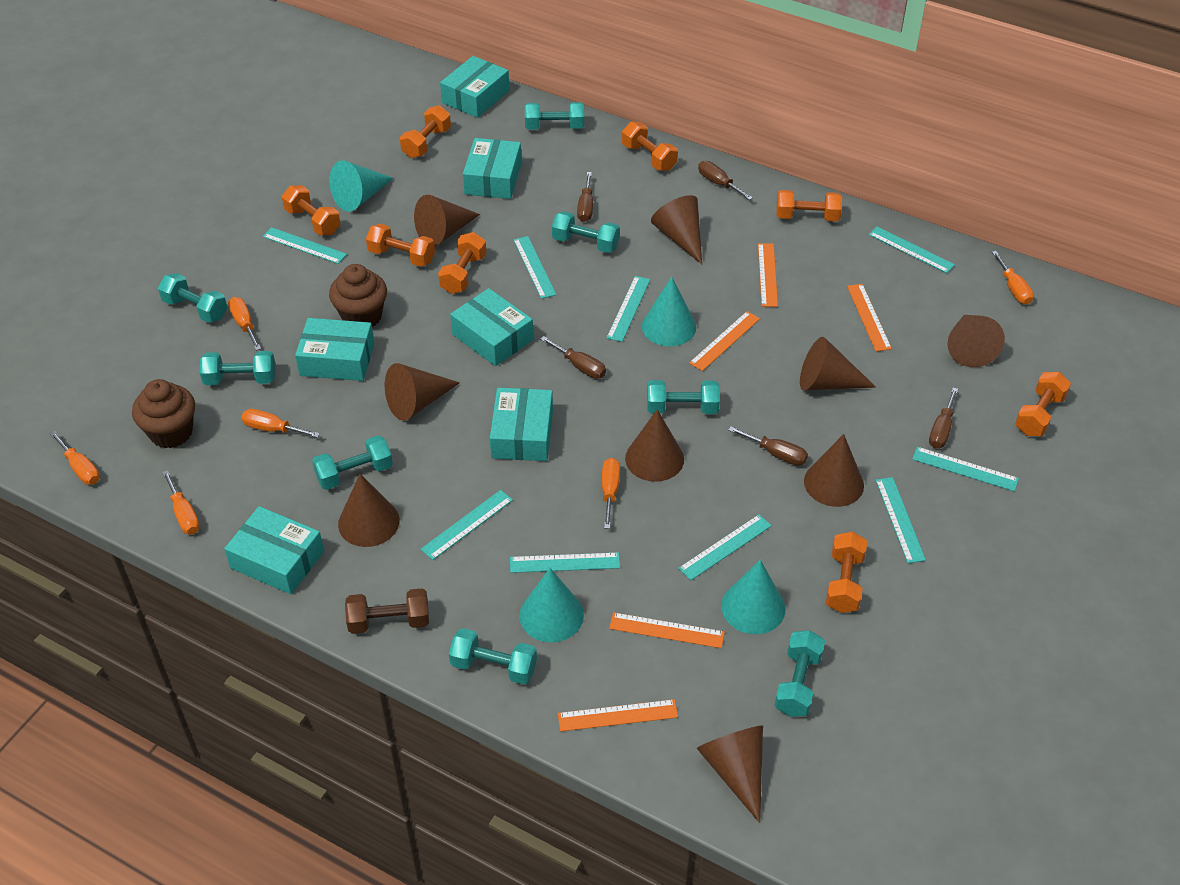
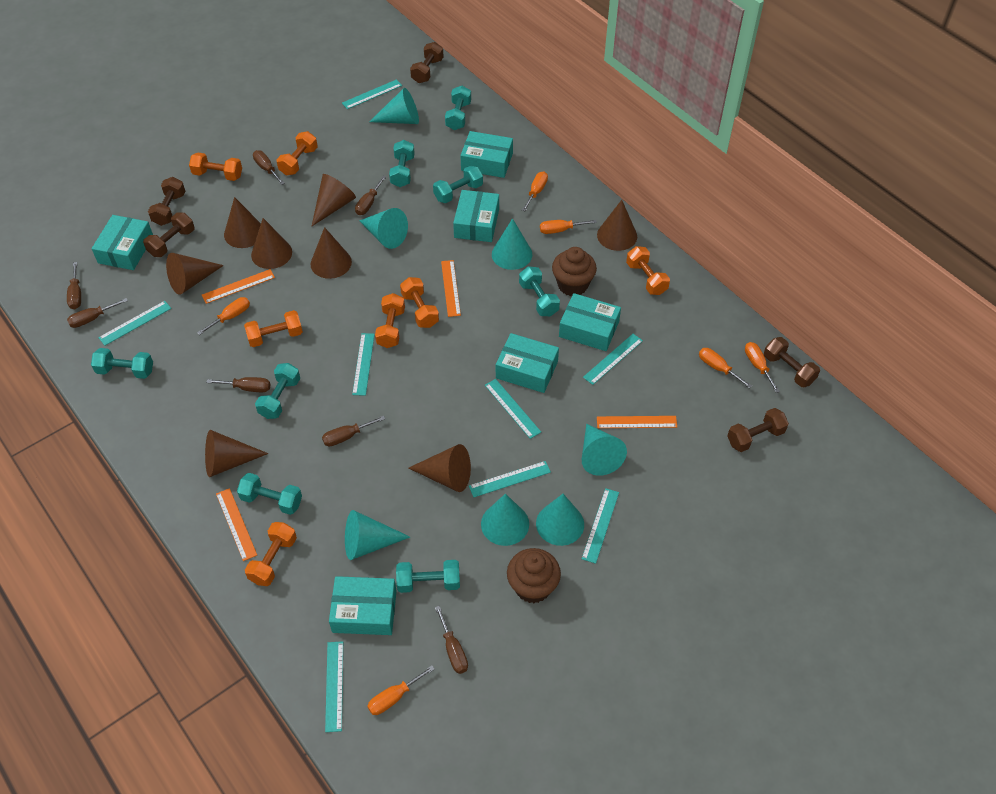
brown cone: [338,474,400,547] [385,363,460,421] [414,195,480,246] [625,409,684,482] [651,195,702,264] [697,725,763,823] [800,337,876,391] [804,434,864,507] [947,315,1005,367] = 9 -> [166,253,224,295] [205,430,268,477] [224,197,261,248] [251,218,292,269] [311,227,352,279] [312,174,356,226] [409,444,471,492] [597,200,637,251] = 8
brown dumbbell: [345,588,429,634] = 1 -> [143,213,195,257] [148,177,185,226] [410,42,443,83] [727,408,789,452] [764,337,820,387] = 5
brown screwdriver: [540,336,606,379] [577,172,593,222] [698,161,753,200] [728,426,808,466] [929,387,958,449] = 5 -> [67,262,81,309] [67,298,128,328] [206,377,270,392] [253,150,285,185] [322,416,385,447] [355,176,386,215] [435,606,468,674] = 7
orange dumbbell: [282,185,341,235] [366,224,435,267] [400,105,451,158] [438,232,487,294] [622,121,678,171] [776,190,842,221] [826,532,867,613] [1015,372,1071,436] = 8 -> [189,152,242,181] [244,310,303,347] [245,522,297,586] [277,131,318,175] [375,293,405,348] [400,277,439,328] [626,246,670,295] = 7
orange ruler: [558,699,678,731] [609,612,725,648] [689,311,760,371] [758,243,778,307] [847,284,892,351] = 5 -> [202,269,275,304] [216,488,257,561] [441,260,461,317] [597,416,677,428] = 4
turquoise cone: [329,161,393,212] [520,568,584,642] [642,277,696,346] [721,560,785,634] = 4 -> [345,510,410,560] [359,208,408,249] [369,88,419,124] [481,494,529,546] [492,218,532,270] [536,494,584,546] [582,424,627,476] = 7
turquoise ruler: [262,227,347,264] [421,490,513,560] [510,552,620,573] [513,236,556,299] [607,276,650,342] [678,514,772,580] [868,227,955,273] [876,477,926,563] [912,447,1019,491] = 9 -> [98,301,171,346] [325,641,343,732] [342,79,402,109] [352,333,375,396] [469,461,551,498] [485,379,541,439] [582,488,619,564] [583,334,643,385] = 8

